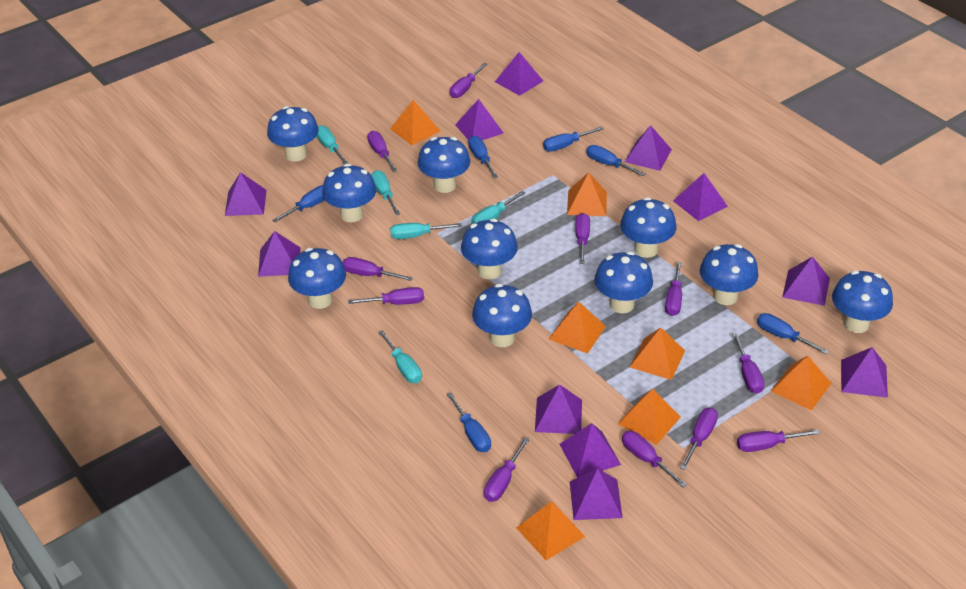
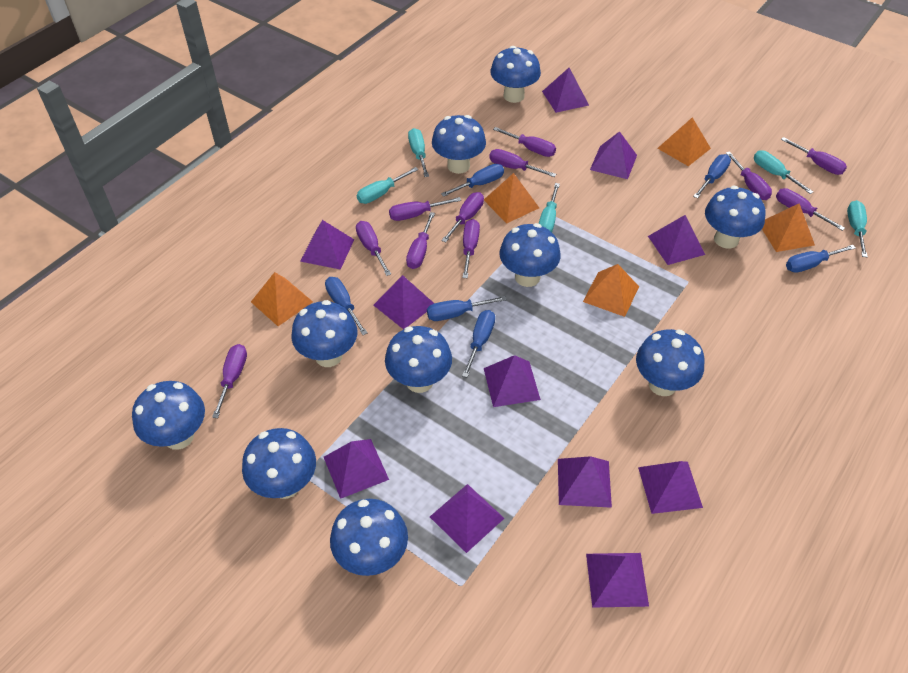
orange pyramid: [390,100,440,145] [516,501,585,560] [549,302,606,354] [567,172,607,216] [618,389,681,445] [630,328,685,380] [771,356,831,410] = 7 -> [251,272,313,326] [484,173,539,224] [583,264,639,317] [657,117,711,166] [762,203,815,252] = 5

